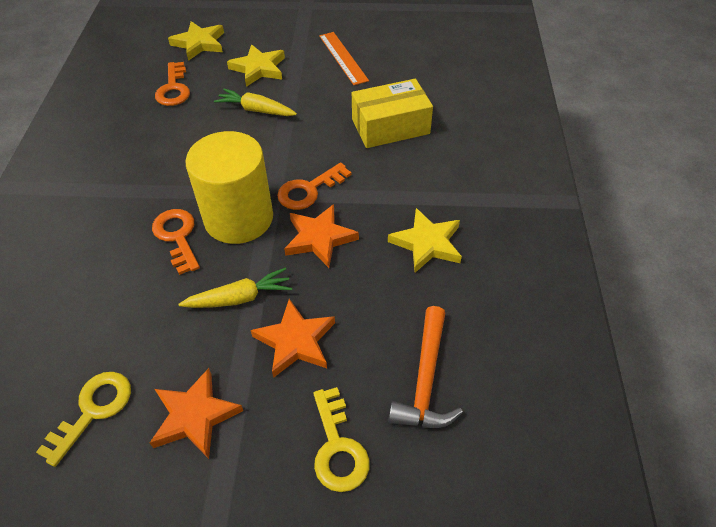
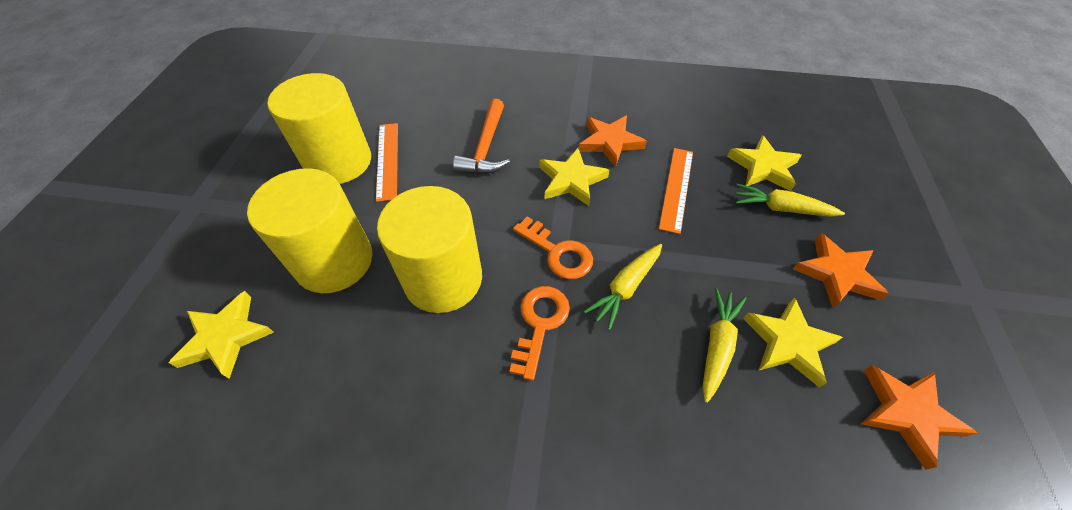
orange key: [152,209,200,275] [155,62,190,106] [277,163,352,210] = 3 -> [509,286,570,381] [513,216,593,279] = 2
orange ruler: [319,32,369,85] = 1 -> [376,123,398,202] [659,148,693,234] = 2
yellow box: [352,79,433,148] = 1 -> none = 0
yellow carrot: [179,267,292,308] [214,88,297,116] = 2 -> [584,244,662,330] [702,287,747,403] [736,184,845,217] = 3
yellow cylinder: [185,131,273,244] = 1 -> [247,168,373,293] [268,73,371,184] [377,186,482,313] = 3
yellow key: [36,372,131,467] [313,387,370,492] = 2 -> none = 0
yellow star: [168,21,224,61] [227,44,285,87] [388,208,462,273] = 3 -> [169,291,274,379] [539,148,609,206] [727,135,802,191] [743,297,843,388] = 4

